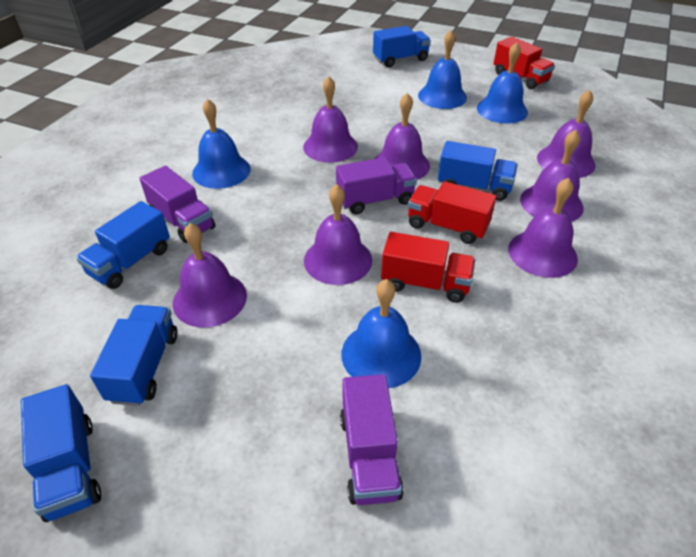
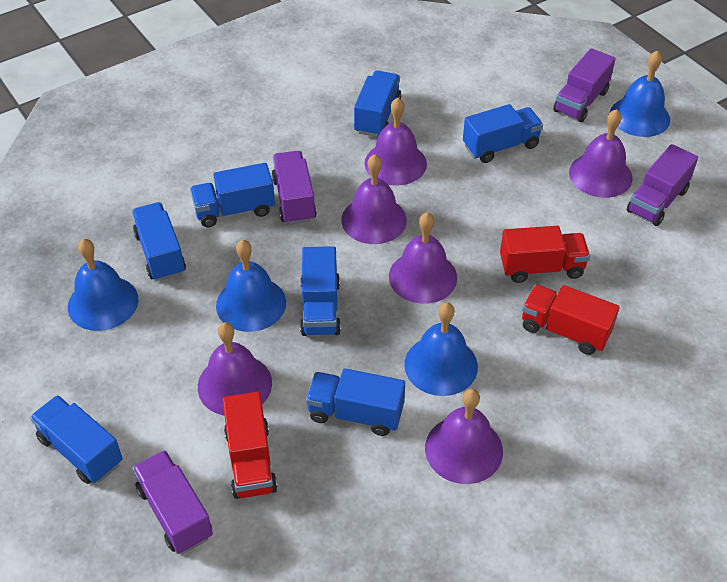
blue truck: [21,384,101,522] [76,201,170,289] [90,305,178,406] [373,26,431,67] [438,141,518,201] = 5 -> [30,395,123,484] [132,202,186,281] [190,163,275,227] [300,246,341,336] [306,368,405,436] [354,71,401,137] [463,104,543,163] = 7
purple bell: [173,223,247,327] [303,76,358,163] [304,184,372,285] [375,93,430,180] [508,178,578,278] [520,130,584,222] [537,90,596,178] = 7 -> [198,322,272,416] [341,154,407,244] [365,98,427,186] [389,212,457,304] [425,389,503,484] [569,109,633,198] = 6
purple truck: [139,166,215,243] [336,157,417,214] [340,374,404,505] = 3 -> [132,450,213,554] [272,151,317,225] [553,48,615,122] [627,144,698,226] = 4

